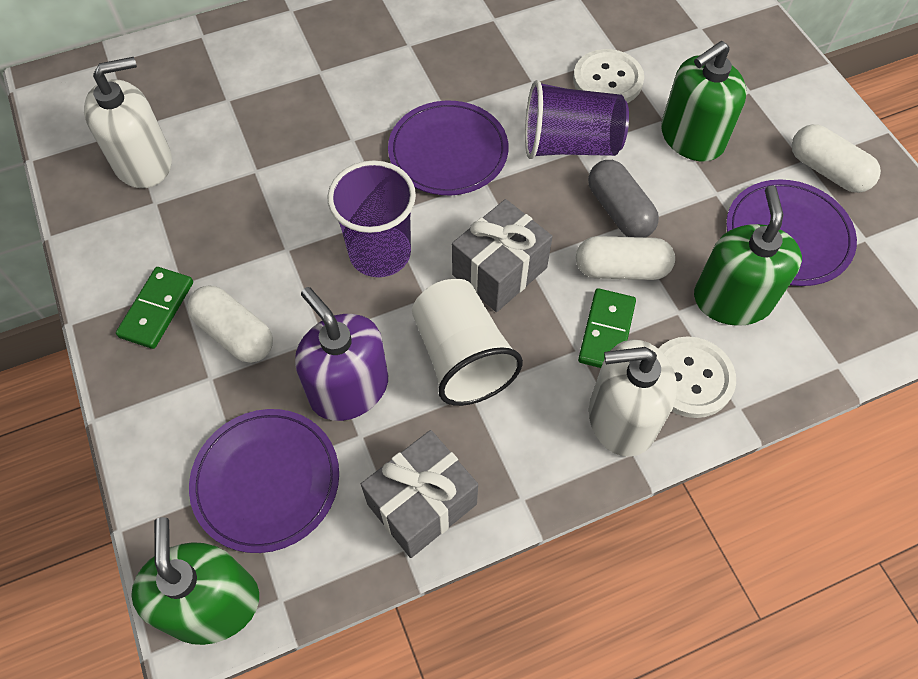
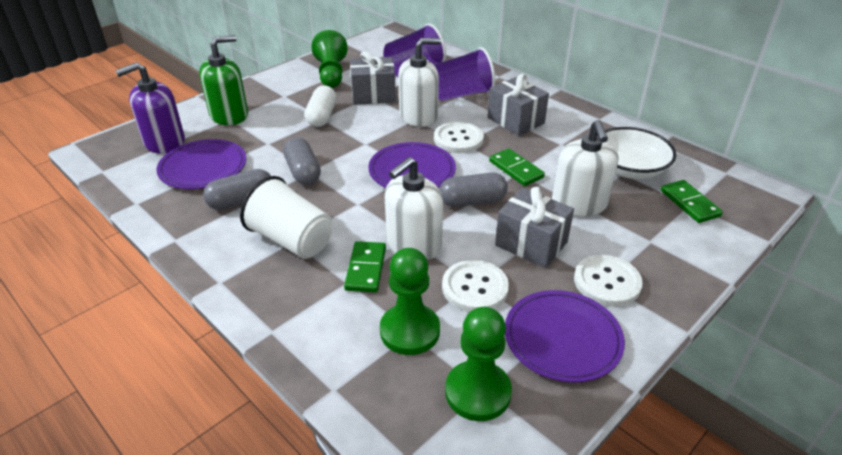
green domino: [116,267,193,349] [578,288,636,368] = 2 -> [344,241,386,292] [489,149,545,186] [661,180,723,223] = 3
green pawn: none = 0 -> [312,30,348,88] [380,248,440,355] [445,307,512,421] = 3
green soap dispenser: [131,517,259,645] [661,41,747,162] [694,185,802,326] = 3 -> [199,35,248,125] = 1
grey capsule: [588,160,659,237] = 1 -> [203,169,271,210] [283,137,321,185] [439,173,508,207] = 3
grey gift: [361,430,478,558] [452,199,553,312] = 2 -> [350,51,396,105] [488,74,549,136] [495,187,574,268] = 3
white bowl: none = 0 -> [605,127,676,179] = 1
white button: [573,49,644,103] [659,336,736,418] = 2 -> [434,122,484,153] [442,260,509,312] [574,255,643,307] = 3
white capsule: [187,285,273,363] [576,236,675,280] [792,124,881,193] = 3 -> [305,85,337,127] = 1
white soap dispenser: [84,57,172,188] [589,340,677,457] = 2 -> [384,157,443,260] [398,38,441,127] [552,120,618,216] = 3

